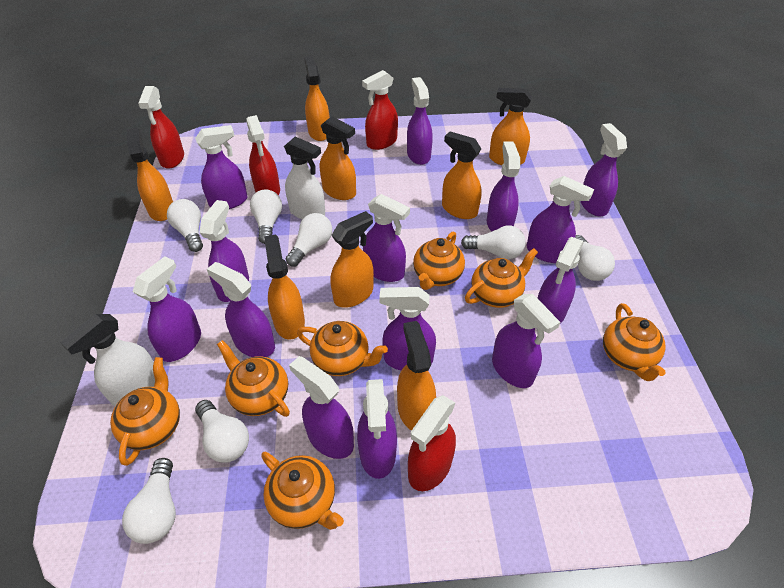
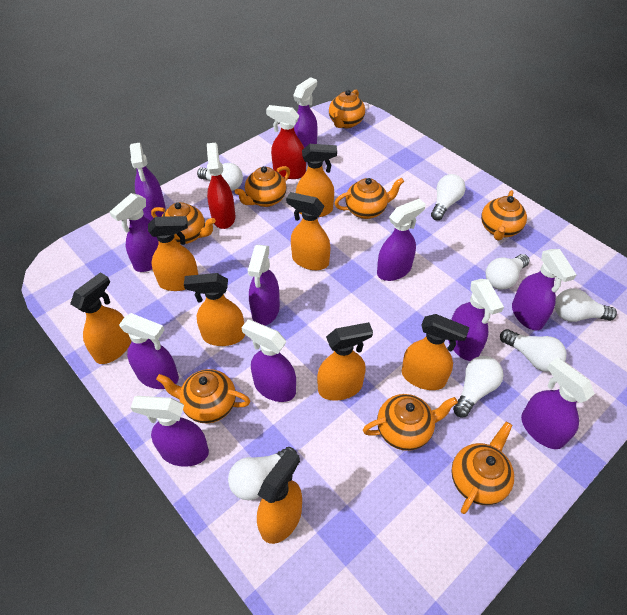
orange teapot: [110,357,180,466] [217,340,290,417] [261,452,344,530] [297,321,388,376] [413,232,465,290] [465,248,538,308] [603,303,666,381] = 7 -> [151,202,216,244] [156,369,250,423] [235,166,290,207] [329,89,365,128] [334,178,404,219] [363,394,458,451] [451,422,514,514] [481,190,527,241] = 8
purple spray bottle: [133,256,201,362] [195,125,247,209] [200,200,249,302] [207,262,275,357] [289,356,354,459] [357,379,397,479] [363,194,410,282] [379,287,436,370] [407,77,433,165] [487,141,520,232] [492,294,560,388] [526,176,594,263] [538,237,584,324] [581,123,627,216] = 14 -> [110,193,159,272] [119,313,179,389] [130,143,166,221] [131,396,209,467] [241,319,296,402] [248,245,280,326] [293,77,318,148] [377,198,426,281] [448,279,504,361] [512,249,577,330] [521,357,595,449] = 11
red spray bottle: [138,86,184,169] [246,115,280,195] [362,70,398,150] [408,395,456,491] = 4 -> [207,143,235,229] [266,105,306,179] = 2
white spray bottle: [60,314,155,406] [284,137,325,220] = 2 -> none = 0

